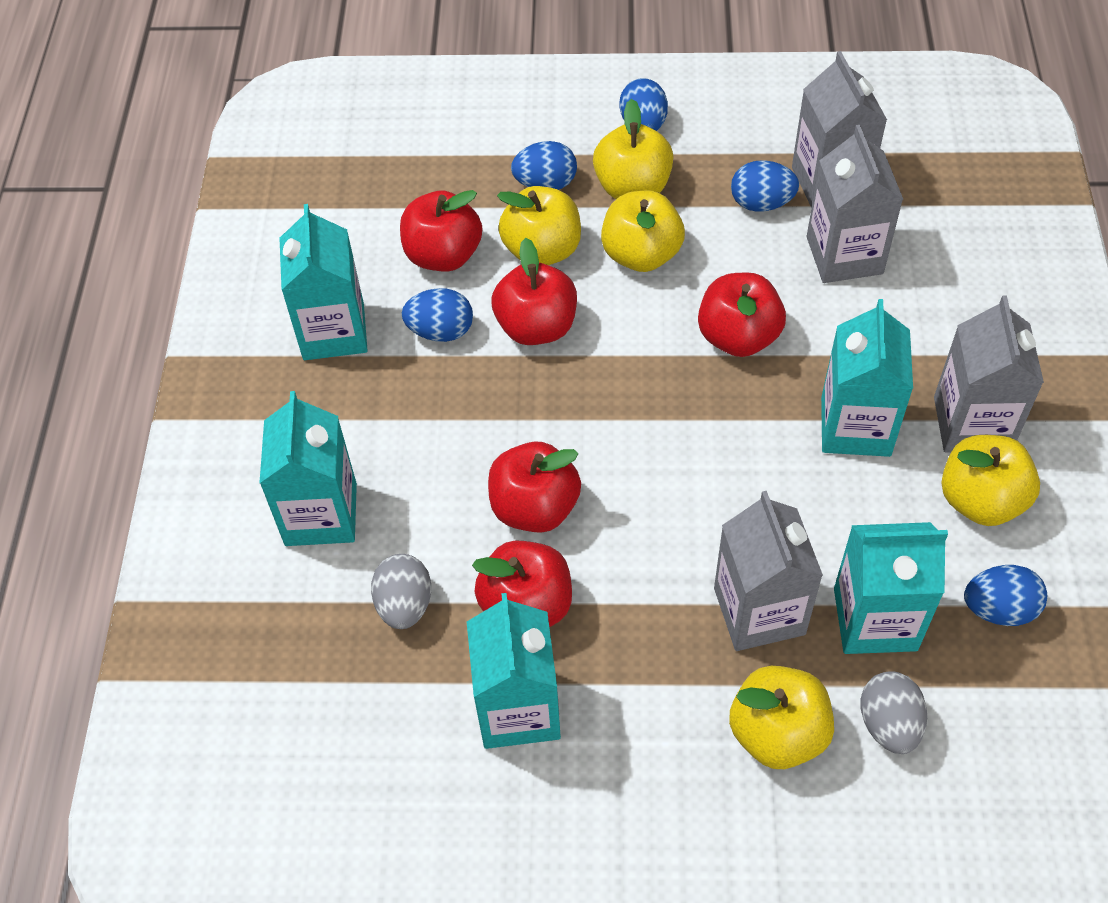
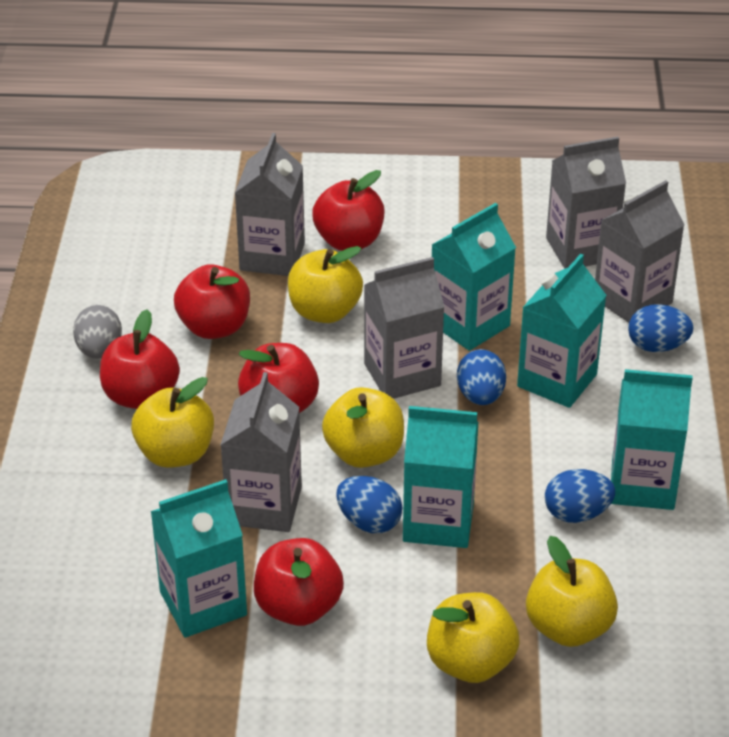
blue egg: [401,288,473,342] [511,141,577,190] [619,78,668,131] [731,160,799,212] [964,565,1047,626] = 5 -> [336,476,402,533] [457,349,506,405] [545,469,615,523] [628,304,694,352] = 4
grey carton: [714,491,823,651] [792,51,887,208] [807,125,903,283] [934,295,1044,452] = 4 -> [220,372,302,532] [235,133,305,276] [364,257,445,399] [546,137,626,269] [595,180,685,323] = 5
grey egg: [371,554,431,629] [860,671,927,754] = 2 -> [73,305,122,359] = 1

